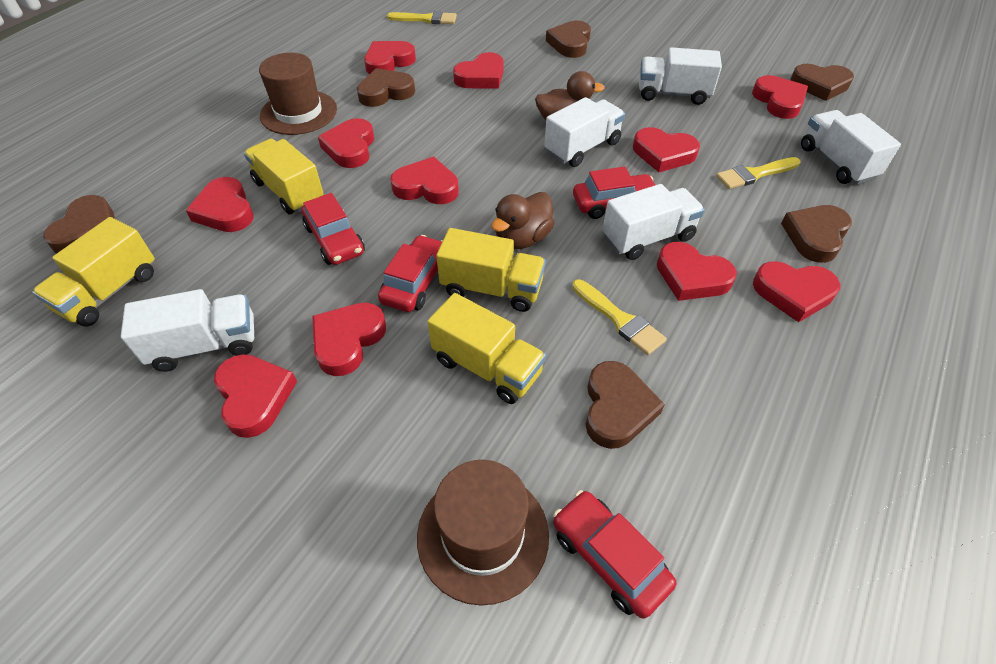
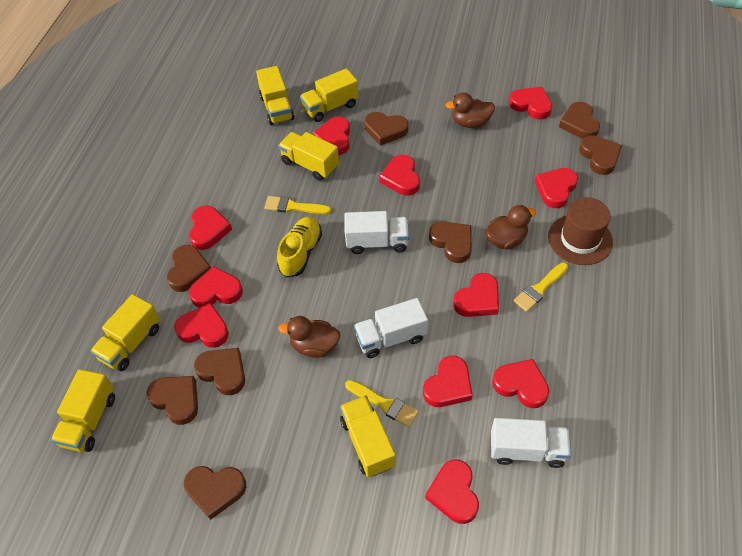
brown duck: [491,192,554,249] [535,71,605,120] = 2 -> [278,316,340,358] [445,92,495,128] [485,205,536,249] = 3
brown hat: [259,53,337,135] [417,460,549,606] = 2 -> [548,197,613,265] = 1
brown heart: [43,195,115,253] [357,68,415,107] [546,21,591,58] [585,361,665,449] [781,205,852,263] [790,64,854,101] = 6 -> [147,376,198,425] [167,245,211,292] [184,466,246,520] [194,348,245,395] [364,112,408,146] [429,221,472,263] [559,102,600,139] [579,135,622,175] = 8
red car: [302,193,365,265] [378,235,443,312] [553,490,676,618] [573,166,655,219] = 4 -> none = 0
white truck: [121,289,254,372] [544,97,625,167] [602,184,705,260] [639,47,722,105] [801,110,901,184] = 5 -> [344,211,409,254] [354,298,428,358] [491,418,571,468] = 3
yellow shoe: none = 0 -> [277,217,322,277] = 1
yellow truck: [32,217,155,327] [244,139,324,214] [428,293,546,404] [436,228,546,312] = 4 -> [51,369,115,452] [90,294,160,371] [256,66,294,125] [278,132,339,181] [300,68,359,122] [340,395,396,477] = 6

